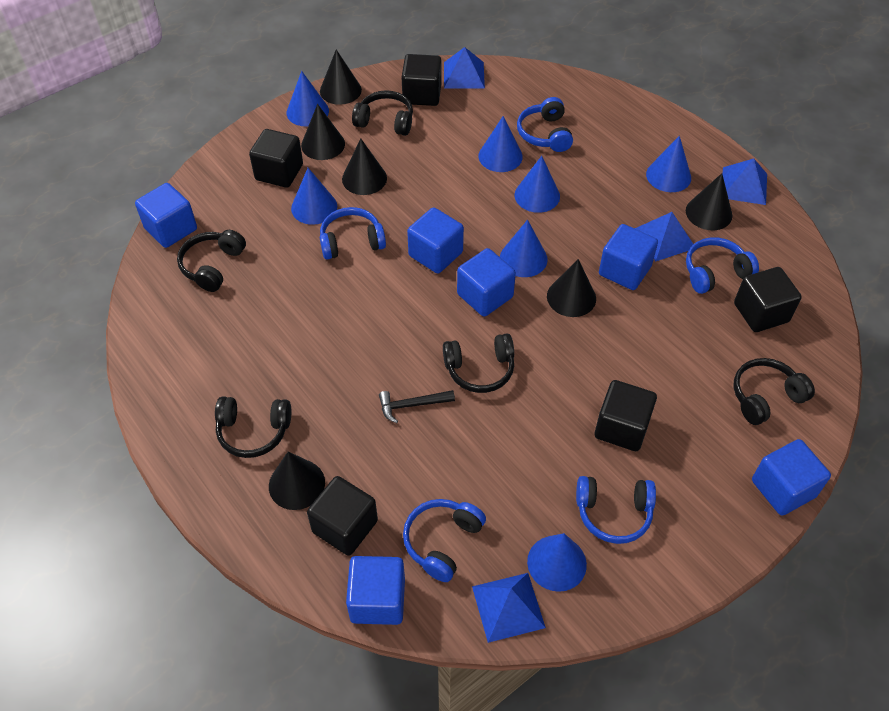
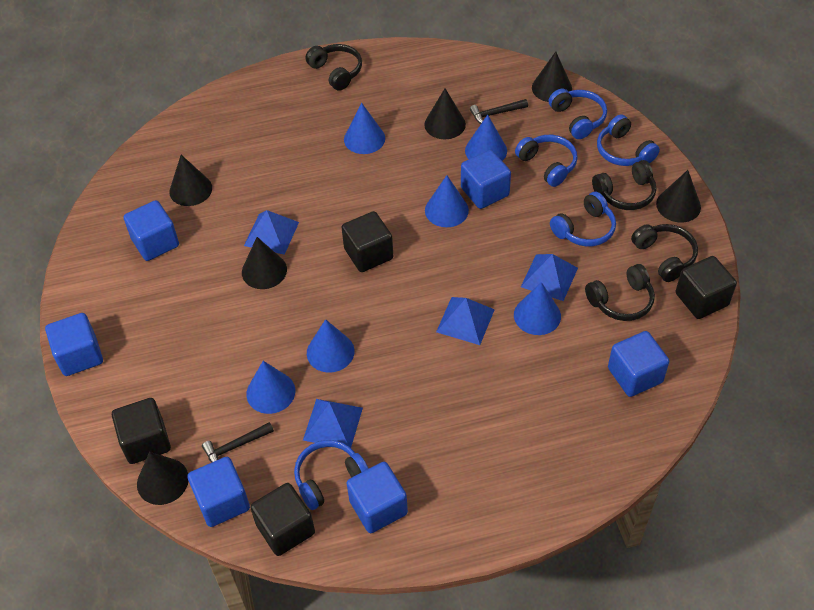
black cube: [249,129,303,188] [307,476,378,556] [402,54,442,106] [595,380,657,451] [734,267,802,332] = 5 -> [112,398,171,464] [250,483,315,556] [341,211,393,272] [676,256,737,319] = 4
black hammer: [379,390,455,423] = 1 -> [202,422,274,463] [470,99,528,124] = 2
black headphones: [177,230,246,292] [215,396,291,458] [352,90,413,136] [443,333,514,393] [734,358,815,425] = 5 -> [305,44,362,91] [585,264,655,321] [592,160,656,210] [631,224,698,282] = 4
blue cone: [287,71,329,126] [291,168,337,225] [479,116,523,172] [500,220,548,277] [515,156,560,213] [527,533,587,592] [646,136,691,192] = 7 -> [246,361,295,414] [307,319,355,372] [344,103,385,154] [425,175,469,227] [465,115,507,161] [514,282,561,335] = 6

